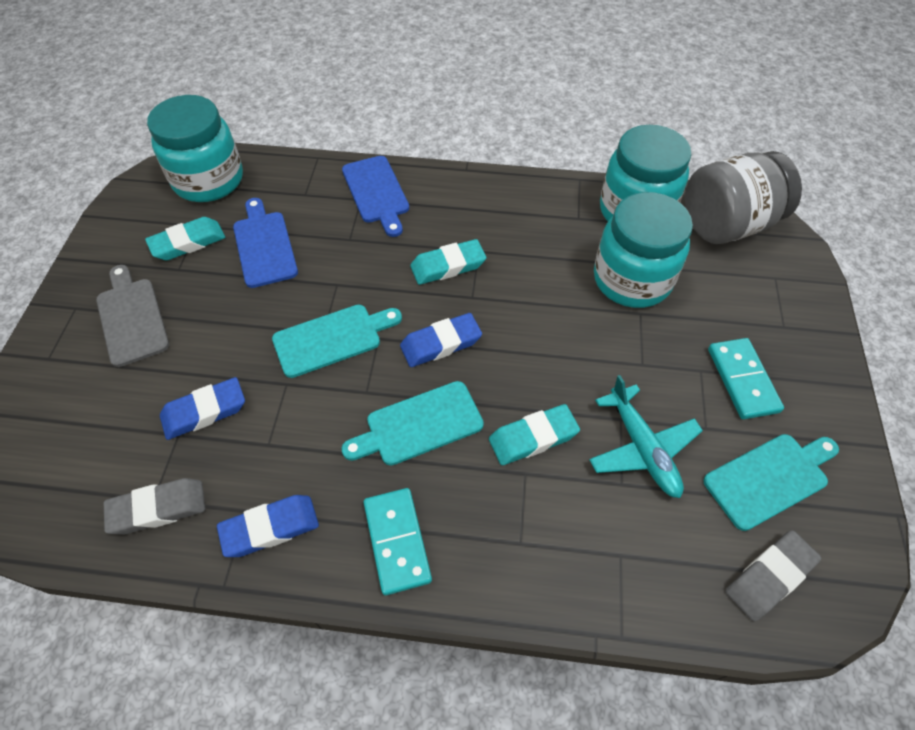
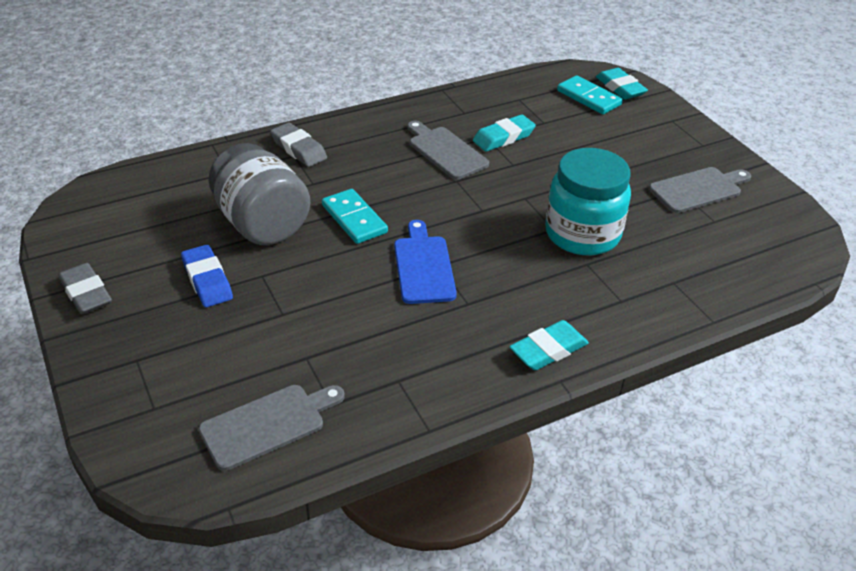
blue cutting board: [233,198,298,288] [342,156,409,237] = 2 -> [394,220,457,304] = 1
blue eraser: [160,377,245,440] [217,495,319,557] [400,313,482,367] = 3 -> [181,245,233,307] = 1
grey cutting board: [96,265,169,367] = 1 -> [199,385,345,471] [407,121,489,180] [649,167,751,213] = 3
turquoise cutting board: [272,305,402,378] [341,381,484,465] [704,434,839,531] = 3 -> none = 0
turquoise jar: [147,95,243,202] [594,192,693,308] [600,125,691,221] = 3 -> [545,148,631,256] = 1
turquoise plane: [589,375,703,498] = 1 -> none = 0

